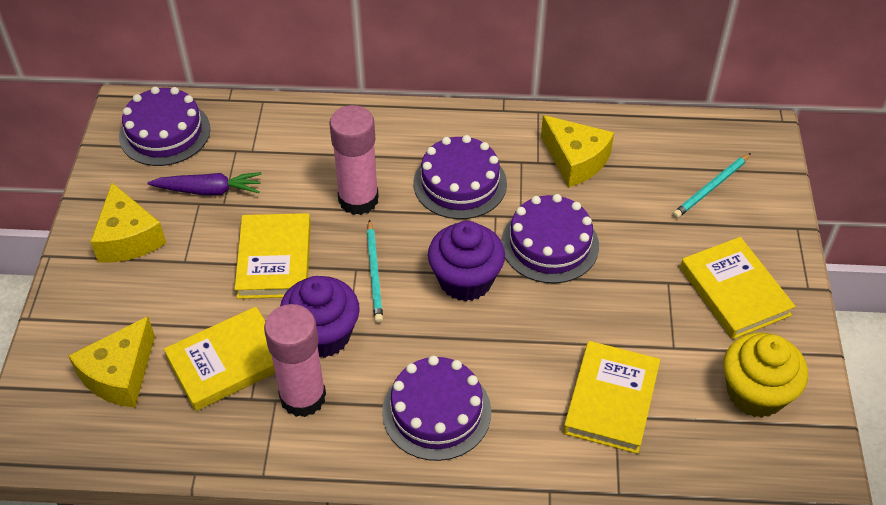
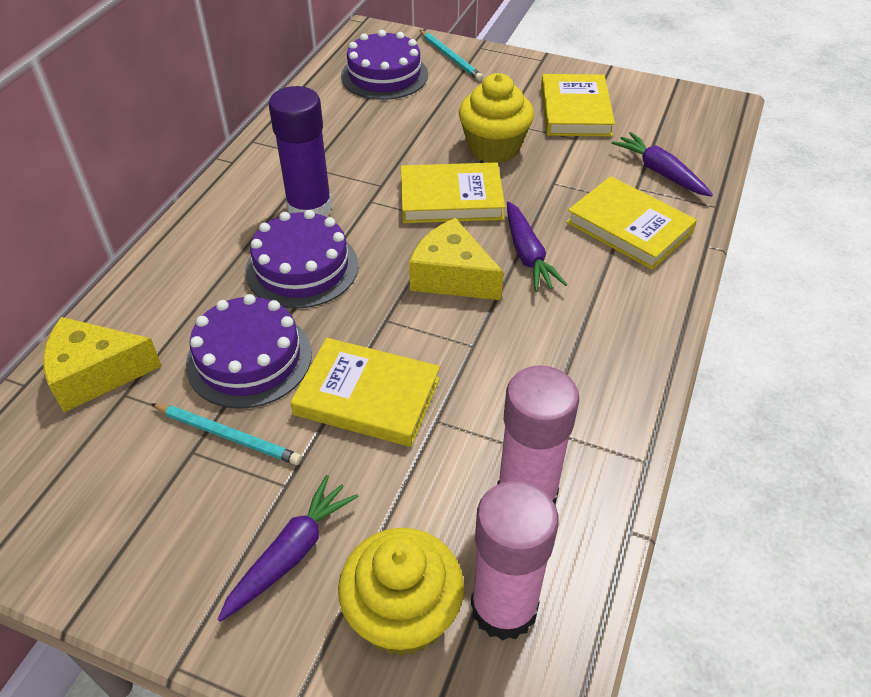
purple cake: [119,87,210,166] [382,356,491,461] [414,135,507,219] [501,194,599,283] = 4 -> [186,294,312,409] [245,210,358,309] [341,30,428,100] = 3
purple carrot: [148,172,262,195] = 1 -> [217,475,359,622] [507,201,567,292] [612,132,713,197] = 3
purple cupcake: [280,276,360,358] [428,221,505,302] = 2 -> none = 0
purple glue stick: none = 0 -> [269,86,332,217] = 1
yellow cheese: [68,316,155,408] [90,183,166,263] [541,115,614,188] = 3 -> [43,317,162,412] [409,218,504,300] = 2
yellow cupcake: [723,333,808,418] = 1 -> [338,528,464,656] [459,73,534,163] = 2

